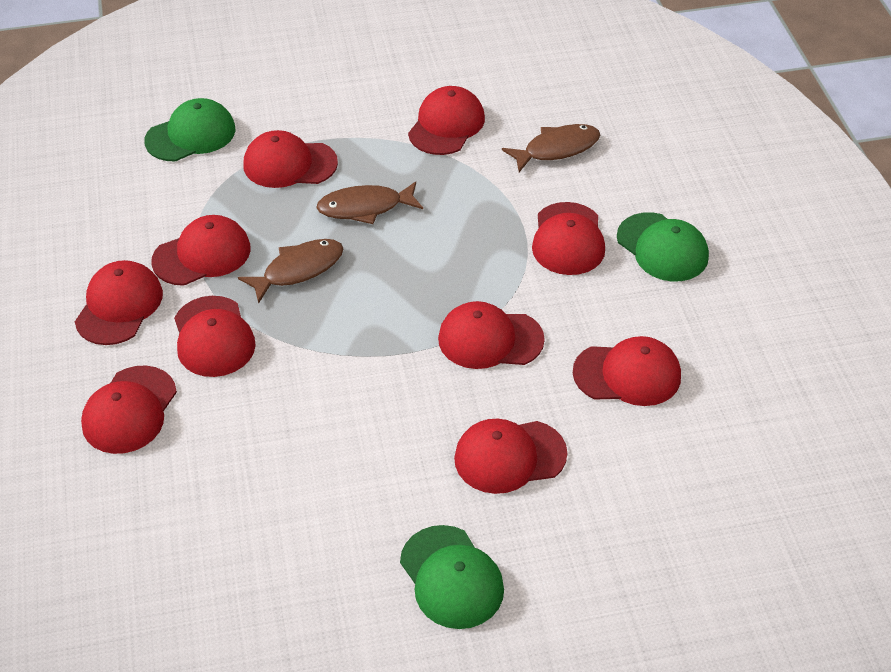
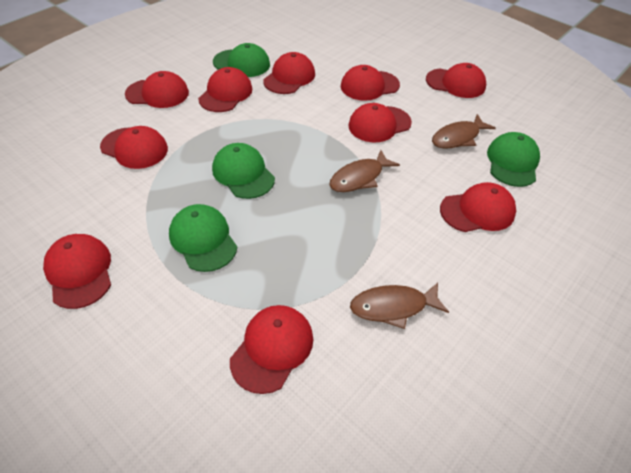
green cap: [144,98,236,161] [400,525,504,629] [617,212,709,282] = 3 -> [169,204,237,272] [212,143,275,199] [213,43,270,77] [487,132,540,187] = 4

